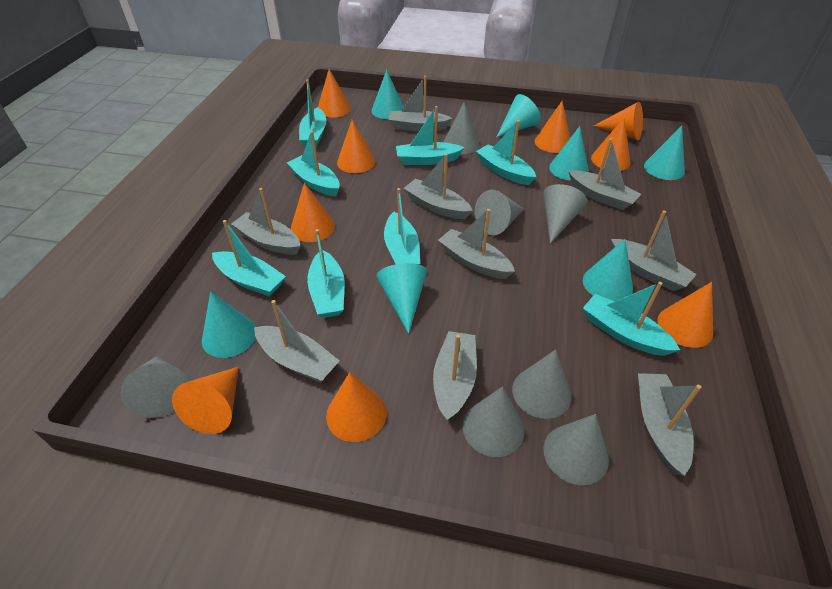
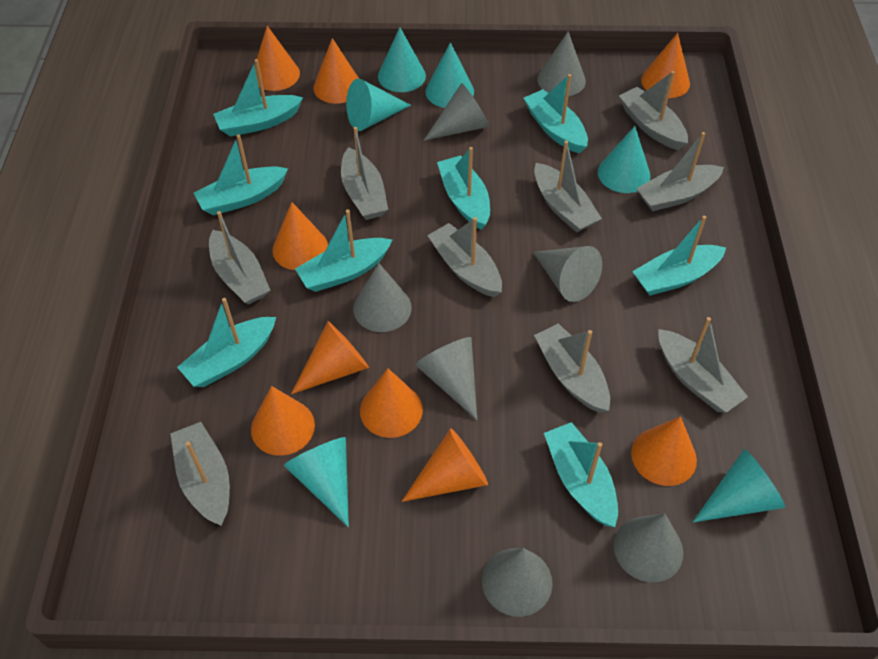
turquoise cone: [202,291,256,358] [371,70,404,119] [376,263,427,334] [496,94,541,138] [549,126,589,181] [583,239,633,301] [644,126,685,180] = 7 -> [284,437,349,527] [346,79,411,131] [378,27,426,92] [425,43,474,108] [598,126,651,193] [693,449,785,522] = 6

